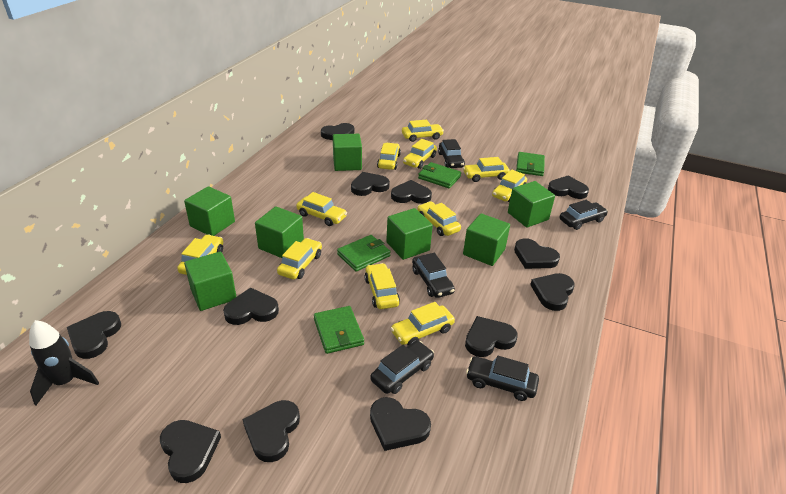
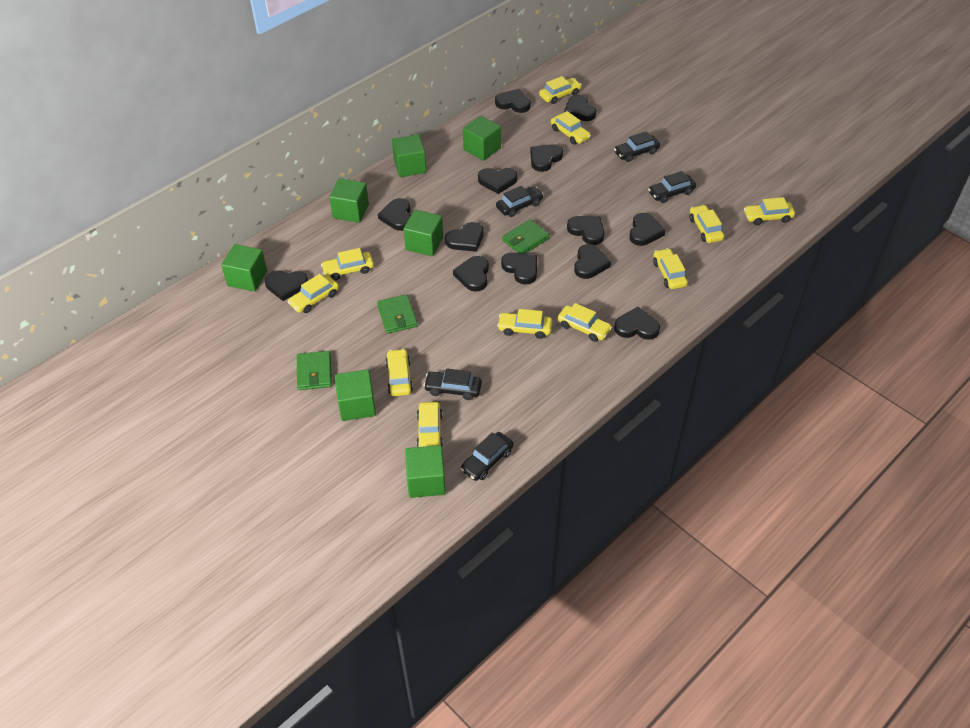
black heart: [67,311,121,359] [160,420,221,483] [223,287,279,325] [243,400,300,462] [321,123,354,140] [351,172,390,196] [370,397,431,451] [391,180,432,204] [465,316,517,357] [514,238,560,269] [530,273,575,311] [548,176,589,199] = 12 -> [264,271,308,301] [378,198,411,231] [445,222,484,252] [453,256,489,292] [478,168,517,194] [495,89,531,113] [501,252,537,285] [530,144,563,172] [564,95,596,121] [567,216,604,245] [574,244,611,279] [614,307,660,340] [629,213,665,246] = 13
black rocket: [29,320,99,405] = 1 -> none = 0
green wallet: [314,306,364,354] [337,235,391,272] [418,162,461,188] [516,152,545,176] = 4 -> [297,351,332,390] [377,294,418,334] [502,219,550,254] = 3

